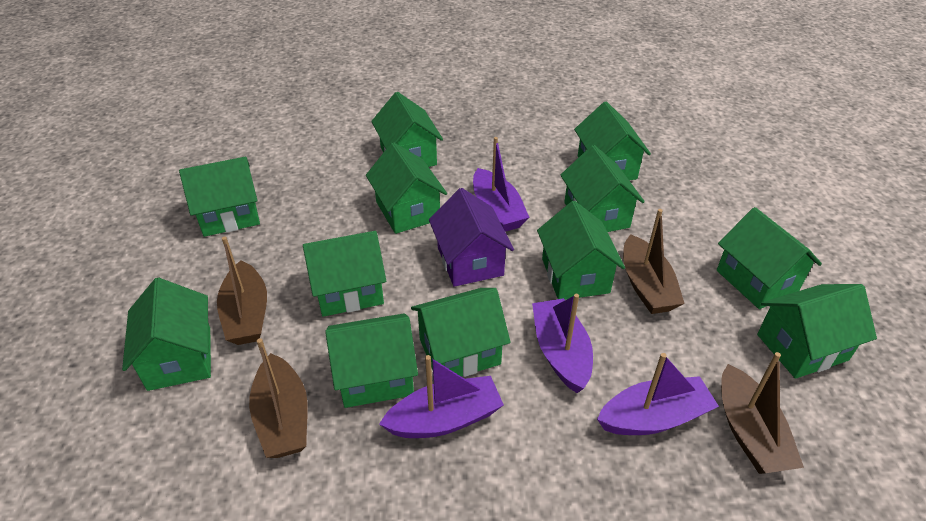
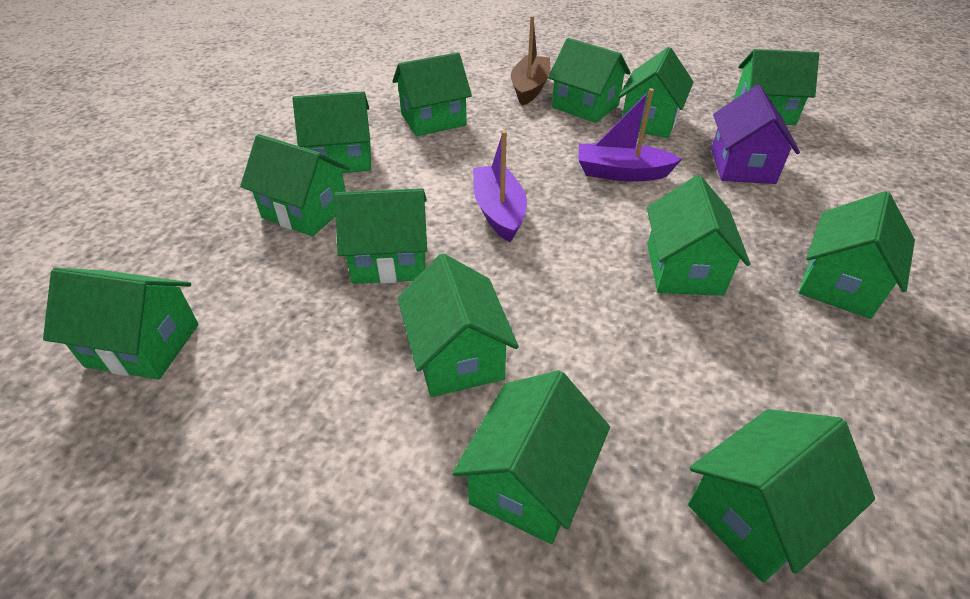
brown boat: [217,236,267,345] [249,338,308,458] [623,209,685,314] [721,352,804,474] = 4 -> [511,16,550,106] = 1
green house: [122,278,211,391] [179,157,260,237] [303,231,386,317] [325,313,418,408] [366,142,447,234] [371,92,443,167] [411,288,511,377] [537,201,625,300] [560,145,645,232] [574,102,651,180] [717,207,822,309] [757,284,877,379] = 12 -> [43,267,199,379] [240,134,350,236] [292,91,371,173] [334,188,427,284] [393,52,472,136] [397,253,519,397] [452,370,610,544] [548,38,631,123] [618,47,694,138] [647,175,750,296] [688,409,875,582] [733,49,819,125] [799,191,915,319] = 13
purple boat: [379,355,504,438] [473,137,529,232] [532,294,593,393] [597,353,719,435] = 4 -> [473,130,527,242] [578,88,682,182] = 2

